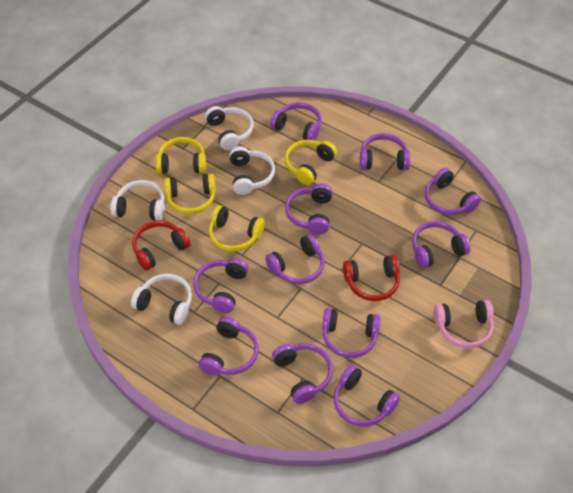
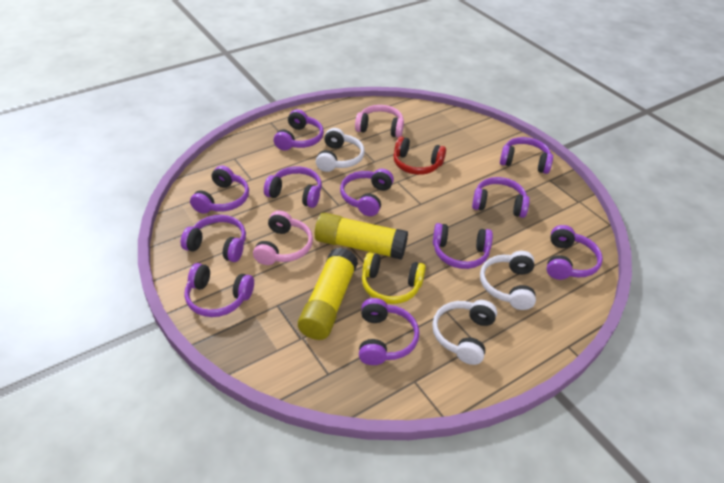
pink headphones: [434,300,494,348] = 1 -> [253,210,313,265] [355,105,404,138] = 2
red headphones: [132,221,191,270] [343,255,400,301] = 2 -> [393,136,446,175] = 1
white headphones: [110,180,165,221] [131,274,192,325] [205,106,254,150] [229,146,275,195] = 4 -> [316,128,365,172] [432,300,497,365] [480,251,536,310] = 3
yellow glue stick: none = 0 -> [298,247,358,340] [315,213,408,260] = 2
yellow headphones: [155,137,206,174] [164,173,216,214] [209,205,265,252] [285,140,337,185] = 4 -> [362,252,426,304] = 1

